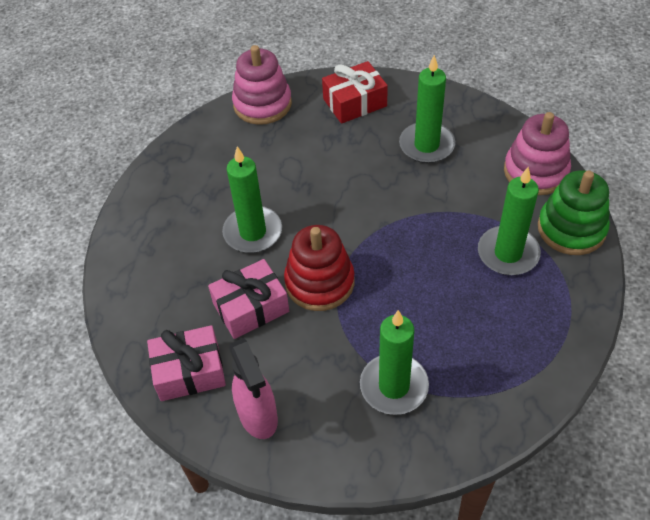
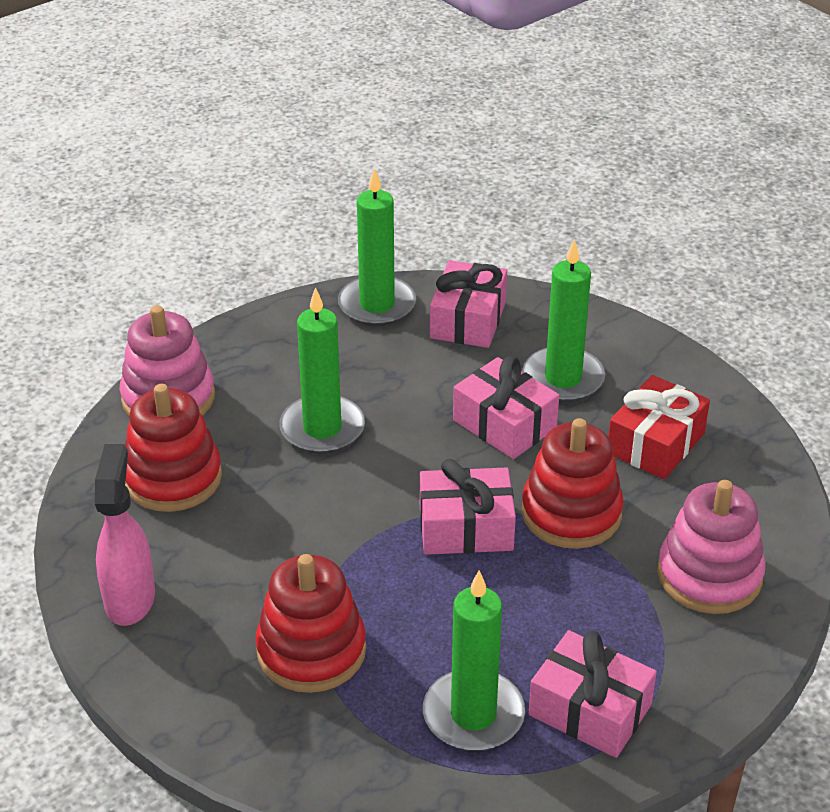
green stacking toy: [538,170,610,255] = 1 -> none = 0
pink gift: [147,325,226,401] [208,259,289,339] = 2 -> [420,459,516,555] [430,260,507,348] [453,356,559,459] [529,630,657,758] = 4
red stacking toy: [284,225,355,311] = 1 -> [125,384,222,512] [255,554,366,693] [521,418,624,549] = 3

